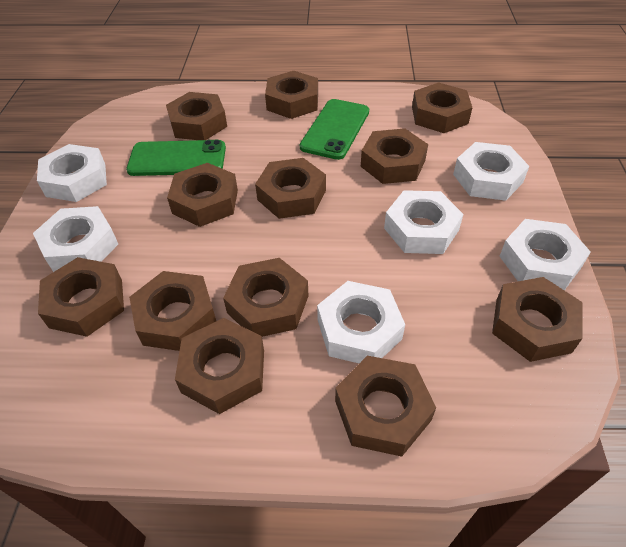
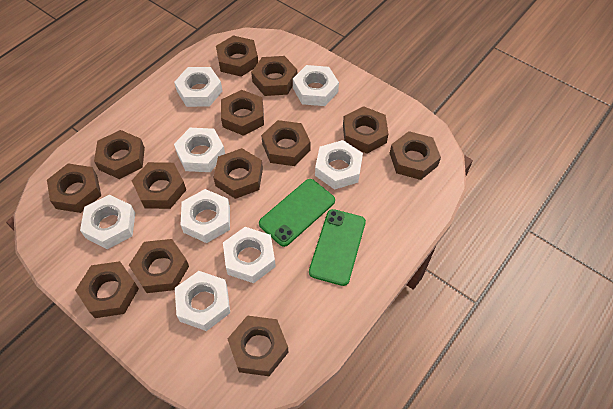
brown nut: [38,257,124,337] [129,271,216,351] [166,92,227,140] [167,163,238,227] [175,318,264,414] [223,258,309,337] [255,158,326,219] [265,71,318,119] [335,356,436,457] [361,128,428,184] [412,82,472,133] [492,277,583,362] = 12 -> [47,164,101,213] [75,261,139,318] [94,130,145,179] [129,239,189,293] [131,162,186,209] [213,148,263,199] [216,35,258,77] [221,90,264,136] [228,315,288,376] [251,56,297,96] [261,120,310,166] [343,106,389,154] [390,131,441,180] = 13
white nut: [33,206,118,272] [37,144,107,202] [317,281,405,363] [384,190,464,254] [453,142,529,201] [500,219,591,290] = 6 -> [80,195,135,249] [174,67,223,107] [174,128,225,172] [175,271,230,331] [181,189,230,243] [223,227,276,283] [293,65,339,106] [315,140,363,190] = 8

